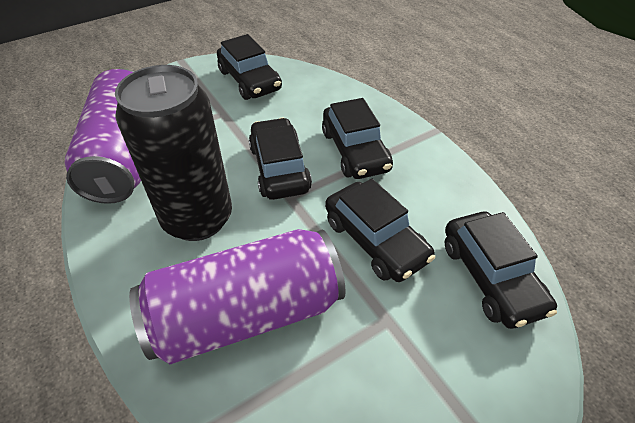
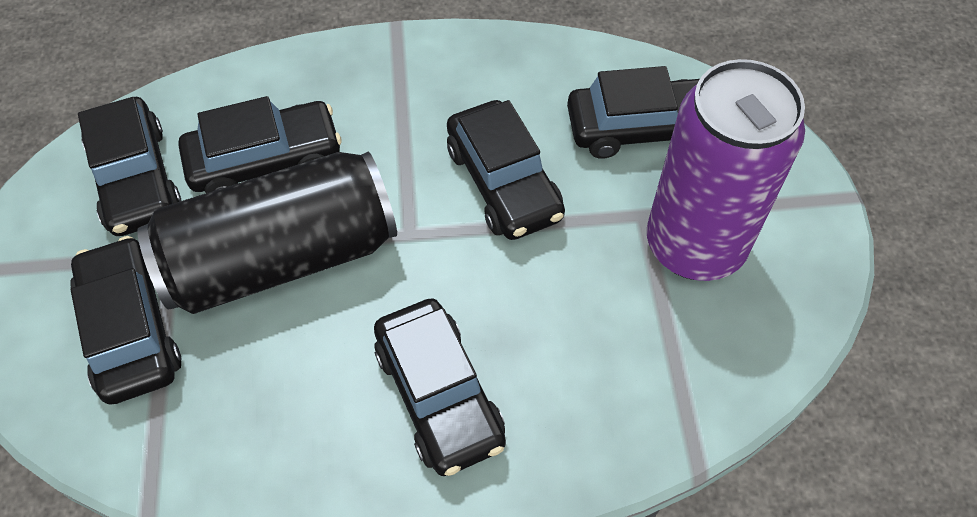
black car: [217,34,282,100] [249,118,312,200] [322,98,393,179] [325,179,435,282] [445,212,557,329] = 5 -> [70,236,182,405] [78,97,182,236] [178,96,342,193] [374,298,506,476] [447,100,565,240] [567,66,700,159] = 6
purple can: [65,69,141,204] [129,229,346,364] = 2 -> [647,59,805,281] = 1

